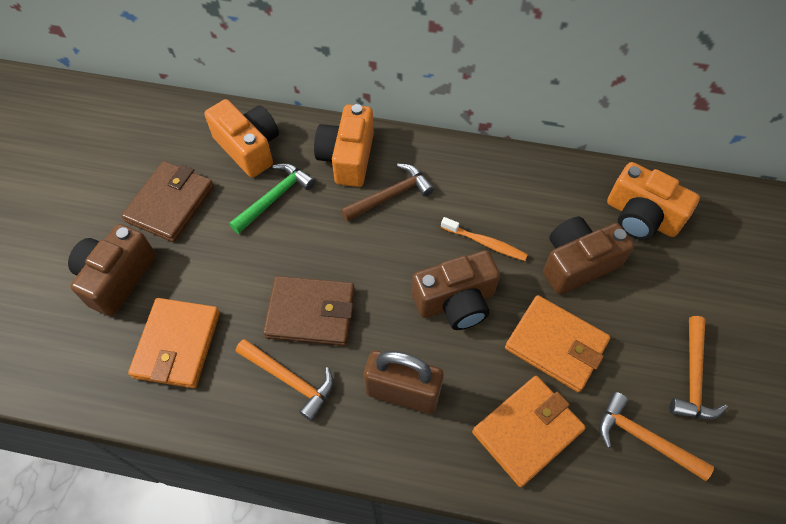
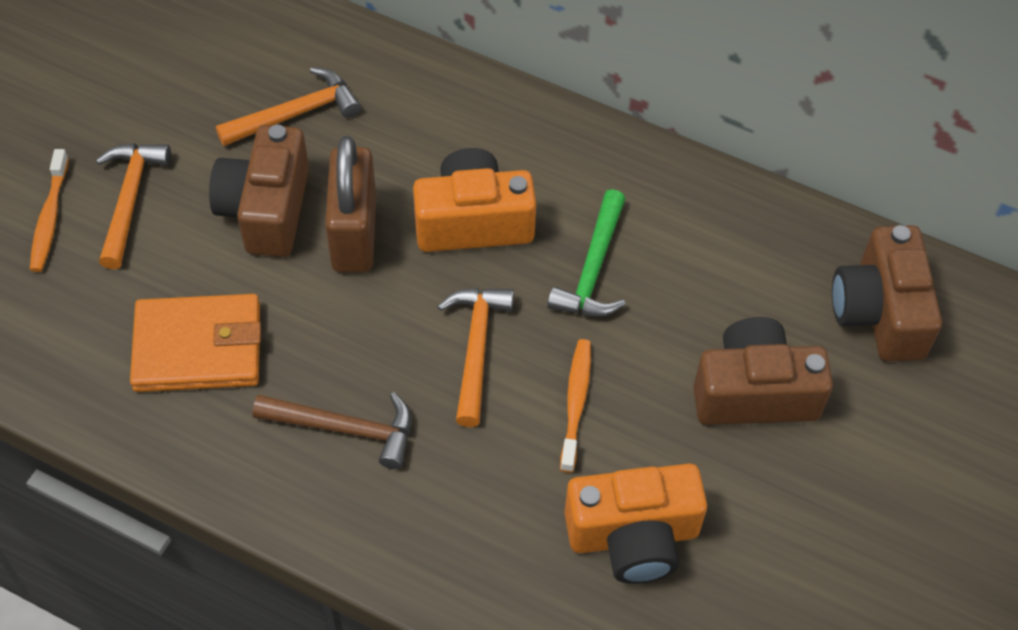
brown wallet: [121,161,214,242] [263,276,355,346] = 2 -> none = 0
orange camera: [204,99,279,178] [314,104,374,187] [607,162,700,240] = 3 -> [413,148,536,252] [564,464,707,584] = 2
orange toothbrush: [441,217,528,261] = 1 -> [30,149,69,272] [560,339,591,473] = 2
orange wallet: [128,298,220,388] [472,376,586,487] [505,295,611,392] = 3 -> [130,294,261,392] = 1

